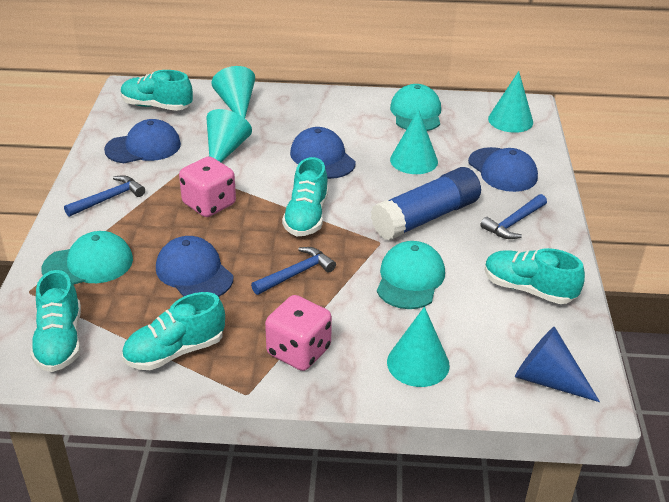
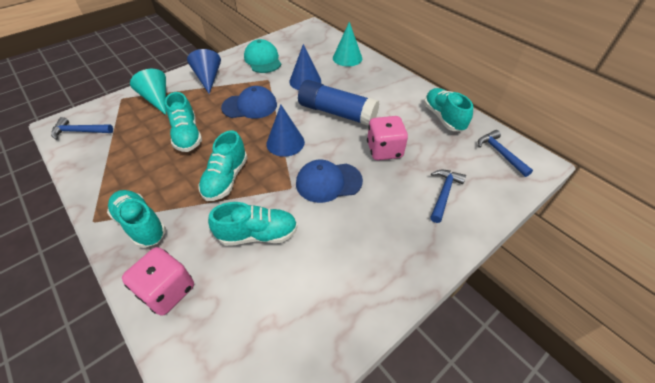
blue cap: [104,119,181,163] [156,236,234,297] [290,127,356,179] [468,147,538,192] = 4 -> [221,86,277,119] [296,160,363,203] = 2
blue cone: [515,327,600,402] = 1 -> [187,49,221,94] [266,105,305,157] [289,44,321,90] = 3
turquoise cap: [41,231,133,285] [377,241,445,309] [390,84,441,131] = 3 -> [244,39,281,73] = 1
turquoise cone: [207,109,252,162] [212,66,255,118] [387,307,450,387] [390,109,438,174] [488,71,533,133] = 5 -> [130,69,166,115] [333,22,362,66] = 2

